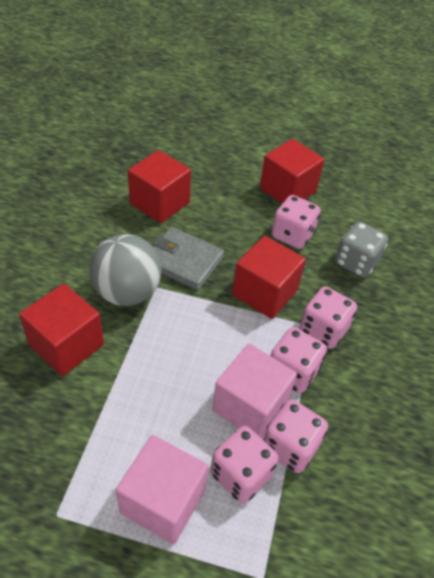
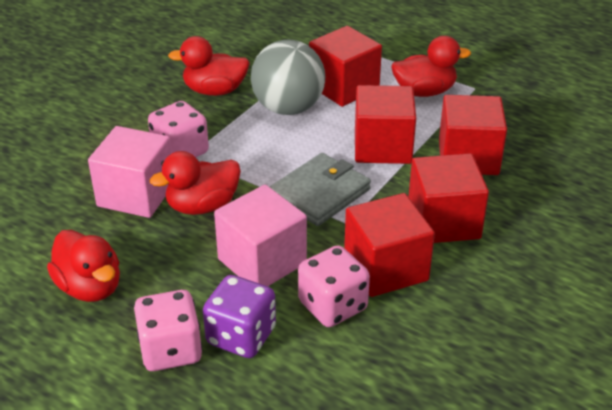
grey dice: [335,222,388,278] = 1 -> none = 0
pink dice: [211,426,278,503] [263,399,328,473] [270,327,327,394] [271,195,321,249] [299,286,357,349] = 5 -> [134,290,202,371] [148,101,209,157] [298,245,370,327] = 3
purple dice: none = 0 -> [203,275,276,358] = 1
red cube: [19,284,104,376] [128,150,191,223] [232,236,306,319] [260,139,324,204] = 4 -> [309,26,382,107] [344,193,435,297] [355,85,416,164] [409,153,489,243] [439,95,507,175] = 5
red duck: none = 0 -> [47,230,120,302] [150,151,241,215] [168,36,250,96] [392,36,471,97] = 4

